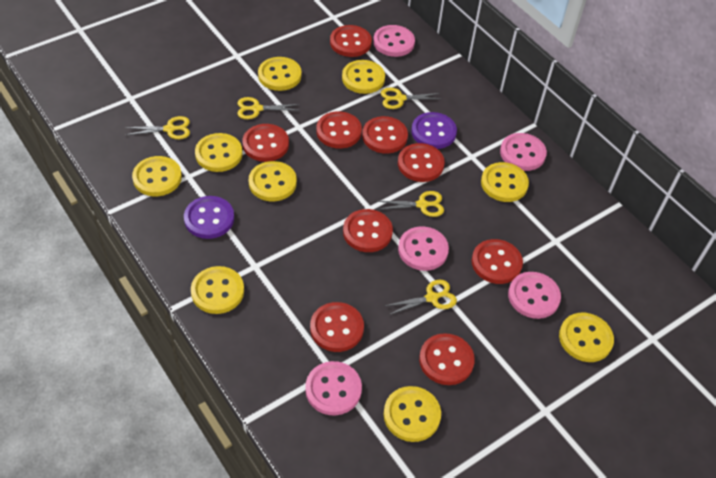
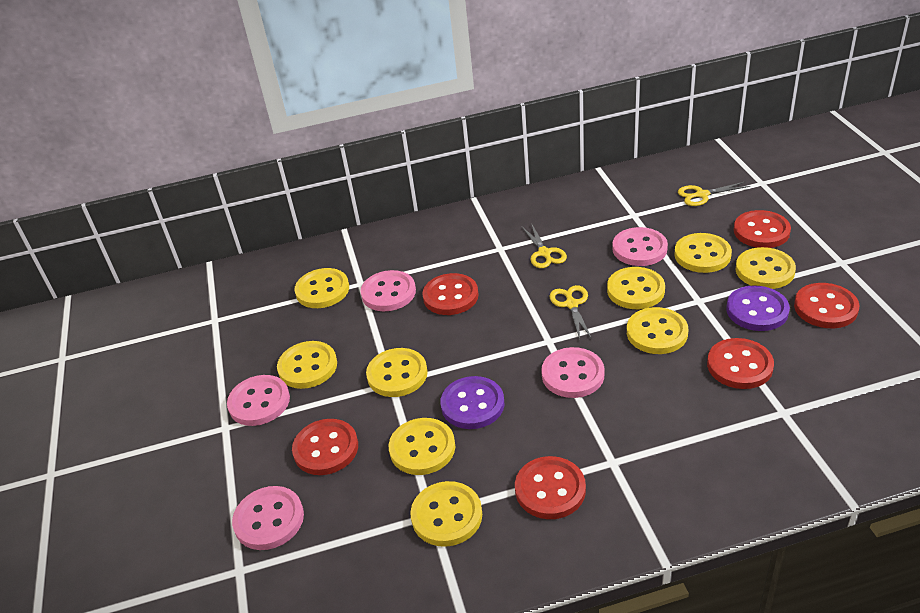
red button: [242,124,289,162] [310,302,364,352] [316,111,362,149] [330,25,372,57] [343,209,393,252] [362,116,408,154] [398,143,445,182] [419,333,475,385] [472,239,523,284] = 9 -> [292,419,358,475] [422,273,479,315] [515,456,586,519] [707,338,774,389] [734,210,791,248] [794,283,859,328] = 6
yellow scissors: [125,116,190,139] [237,97,299,119] [377,191,444,217] [381,88,442,109] [385,280,457,315] = 5 -> [522,223,567,268] [549,285,592,339] [678,181,750,206] = 3

